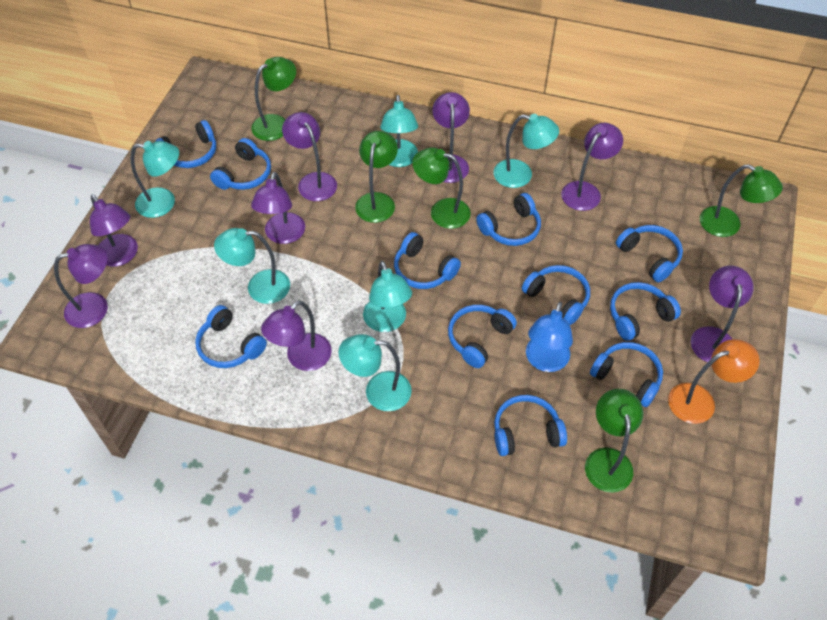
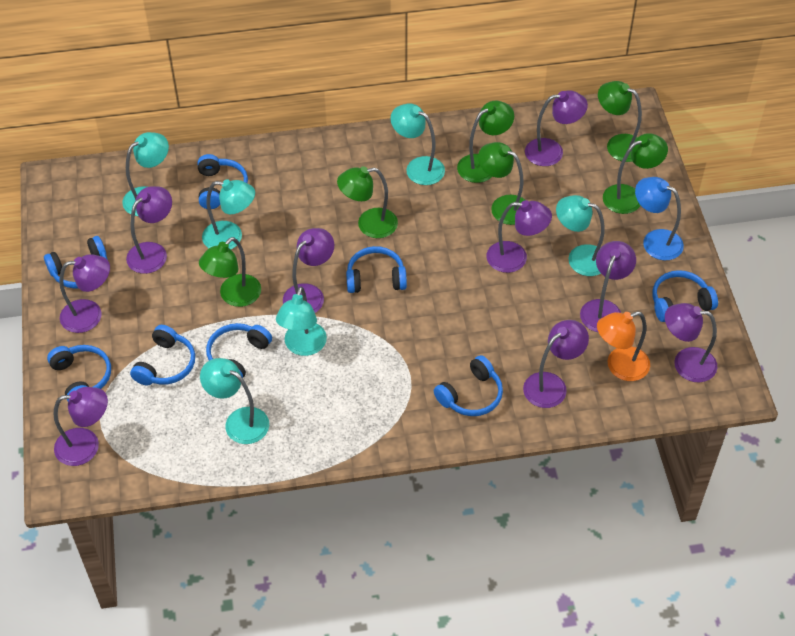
blue headphones: [156,120,216,168] [195,305,267,368] [210,138,271,190] [394,232,461,289] [448,305,517,368] [476,193,541,246] [494,395,567,456] [522,265,590,325] [590,342,663,407] [610,282,681,341] [616,225,683,282] = 11 -> [44,236,108,289] [47,345,111,401] [130,325,195,386] [197,154,248,209] [206,323,272,378] [346,246,407,293] [434,355,503,416] [653,270,718,322] = 8
green lamp: [251,57,296,141] [355,131,398,223] [412,147,471,229] [585,389,643,493] [700,164,783,237] = 5 -> [199,237,261,307] [337,166,398,238] [457,101,514,183] [478,142,525,225] [598,81,642,162] [603,133,668,214] = 6
purple lamp: [54,244,108,328] [90,195,138,267] [251,172,305,244] [261,301,332,371] [282,112,337,201] [432,92,470,183] [561,123,623,211] [691,266,754,362] = 8 -> [53,387,108,466] [59,254,110,333] [126,186,172,274] [283,228,334,313] [487,200,552,273] [523,320,589,408] [525,90,588,166] [580,241,636,332] [665,303,717,383] = 9

